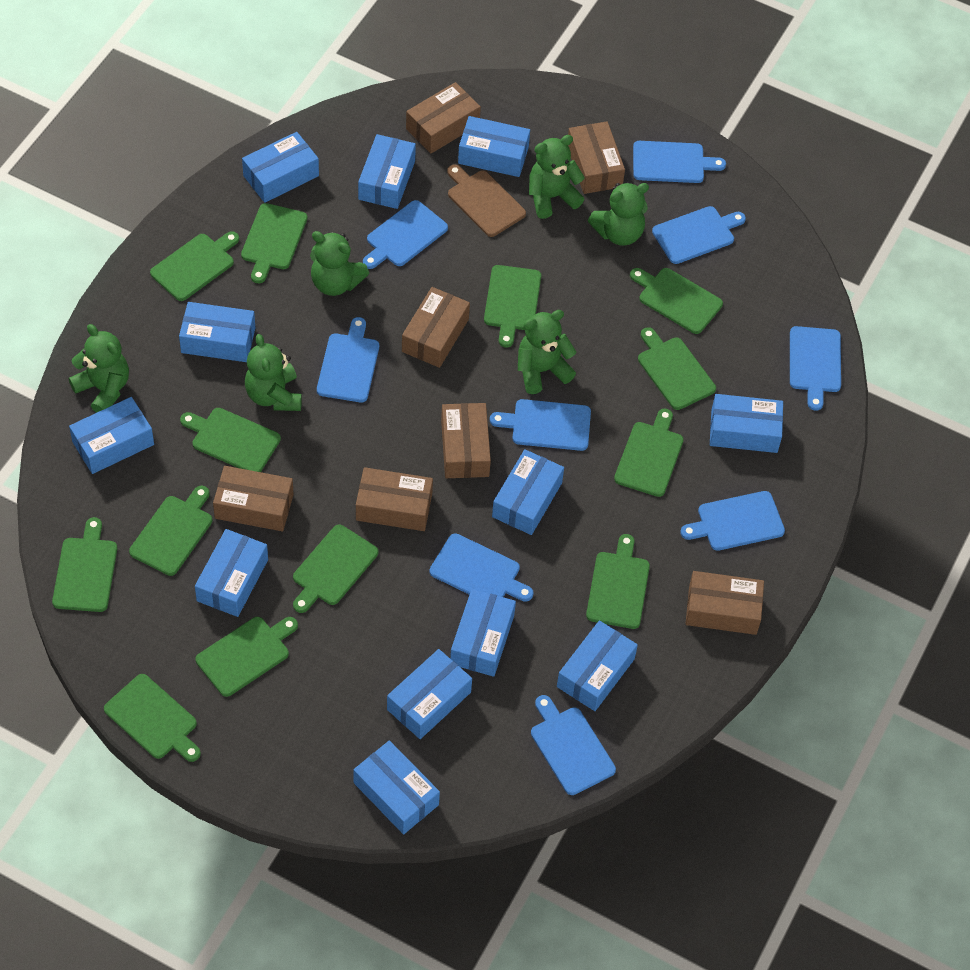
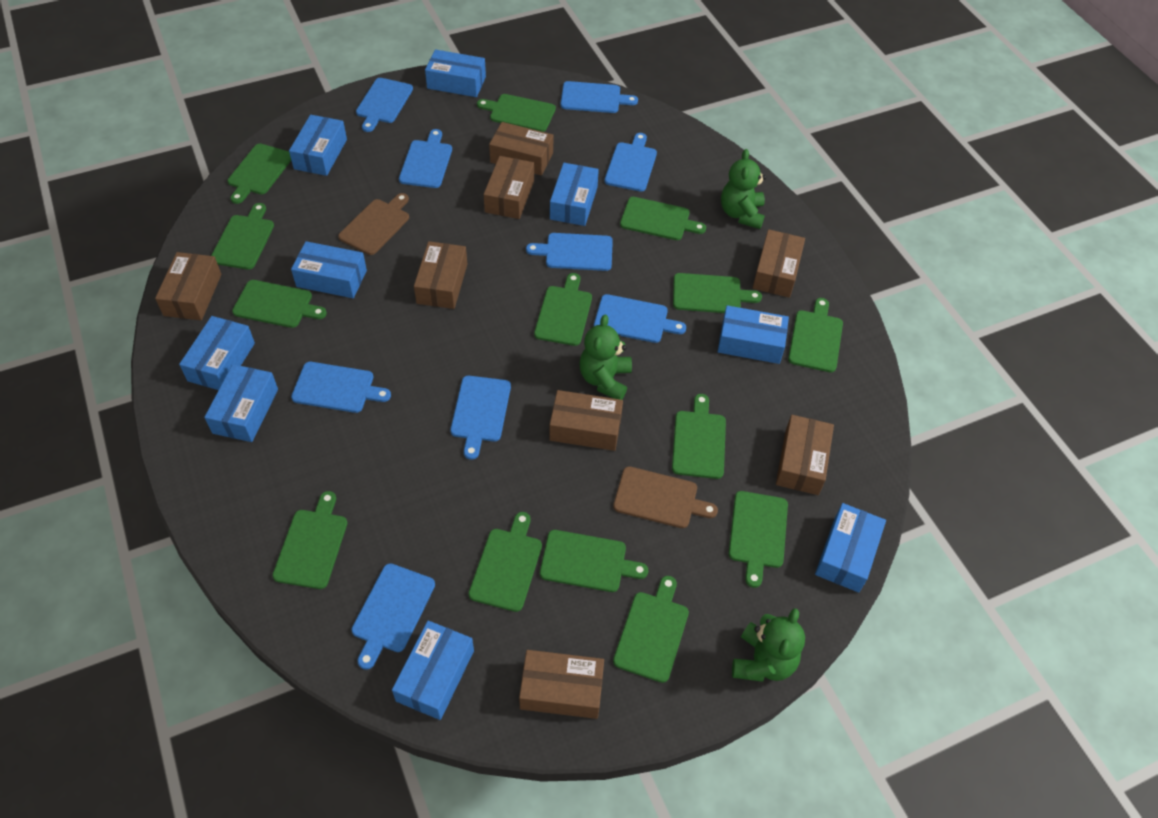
blue box: [69,397,154,474] [179,302,255,362] [195,529,268,617] [242,132,319,203] [353,740,440,834] [358,134,416,209] [387,649,472,739] [450,589,516,677] [458,116,530,177] [492,449,564,535] [557,620,638,711] [710,394,783,453] = 12 -> [179,316,255,390] [204,364,278,442] [289,115,347,176] [291,241,367,298] [392,621,474,720] [425,49,486,97] [550,163,599,226] [718,305,789,364] [815,503,886,593] = 9
brown box: [213,466,294,531] [356,467,433,531] [402,287,470,368] [406,82,481,154] [441,403,491,478] [568,121,625,194] [686,571,764,635] = 7 -> [155,252,221,320] [414,241,467,309] [484,156,534,219] [489,122,553,176] [519,650,604,719] [549,390,623,451] [753,229,805,298] [776,415,834,495] = 8
brown cutting board: [447,165,526,237] = 1 -> [338,193,409,255] [613,466,718,528] = 2
green cutting board: [52,517,117,612] [104,674,201,762] [129,486,213,576] [150,231,239,301] [180,408,281,472] [195,617,298,697] [241,203,307,283] [293,524,378,613] [484,265,541,347] [586,534,650,629] [614,408,684,497] [630,268,723,334] [638,327,716,410] = 13 -> [211,203,274,270] [227,144,291,204] [232,280,327,328] [272,491,348,589] [469,512,542,612] [477,94,556,132] [534,273,592,346] [540,530,648,592] [613,576,689,683] [620,197,706,240] [672,394,726,479] [673,273,762,313] [729,491,788,588] [788,298,843,372] = 14
green teddy bear: [69,324,129,413] [245,334,302,411] [310,231,369,296] [518,310,576,394] [529,135,585,219] [588,182,649,246] = 6 -> [579,315,632,400] [721,149,766,229] [732,608,805,682] = 3

